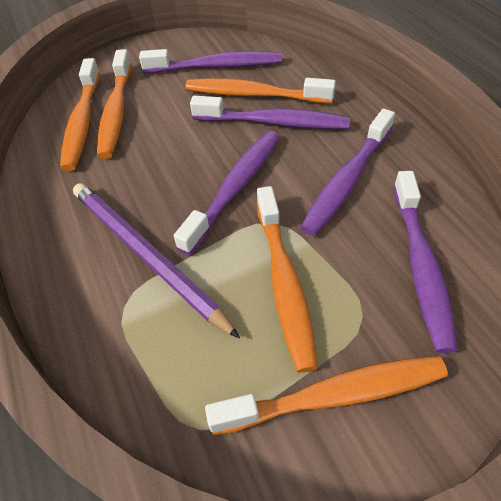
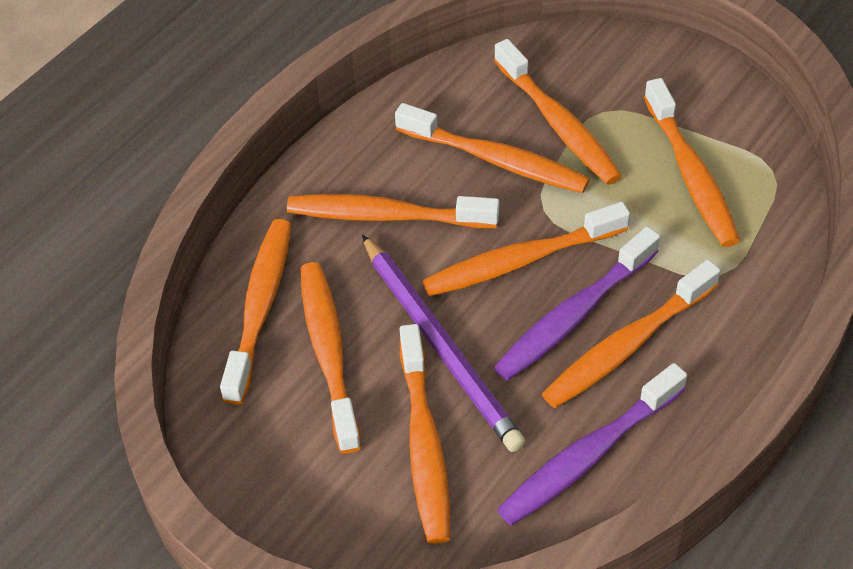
orange toothbrush: [60,58,100,171] [97,49,131,159] [185,78,336,103] [205,356,448,435] [257,186,318,373] = 5 -> [220,219,291,405] [287,194,499,228] [301,262,361,454] [395,103,590,193] [400,324,450,544] [423,202,630,296] [494,39,622,185] [542,260,721,408] [644,78,740,247] = 9
purple toothbrush: [139,49,282,73] [174,131,280,255] [190,96,350,129] [300,109,395,236] [393,171,458,353] = 5 -> [494,227,660,381] [497,363,687,525] = 2

